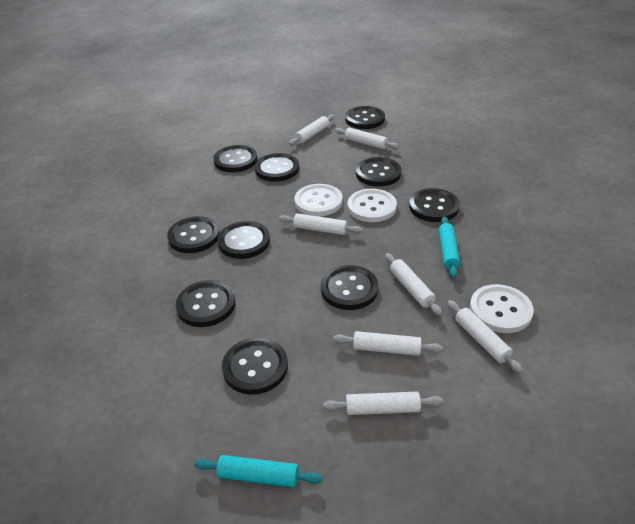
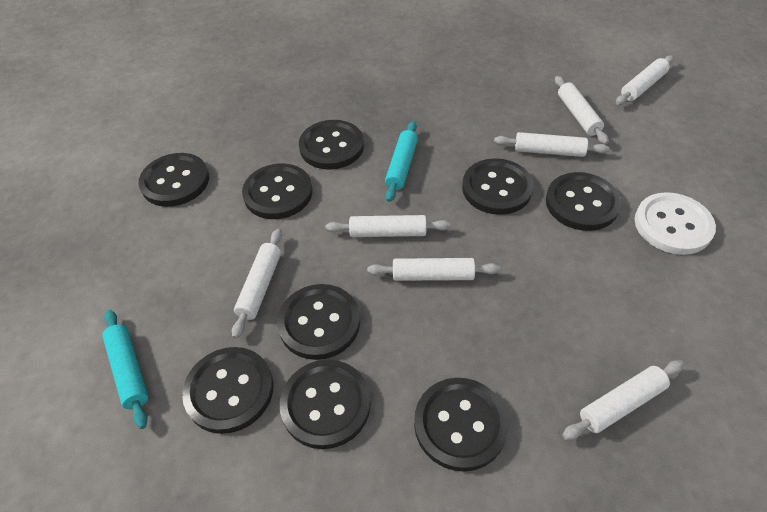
black button: [167,216,220,253] [176,280,235,327] [214,145,257,172] [218,221,270,259] [222,337,288,395] [255,153,299,182] [321,265,378,310] [345,106,385,129] [356,157,402,187] [409,188,460,222] = 10 -> [139,153,209,207] [182,347,274,434] [242,163,313,219] [277,284,360,360] [280,360,371,449] [299,120,364,170] [414,378,508,472] [462,158,533,215] [546,172,621,231] = 9
white button: [294,184,343,217] [348,189,397,222] [470,284,534,333] = 3 -> [634,192,716,255] = 1

